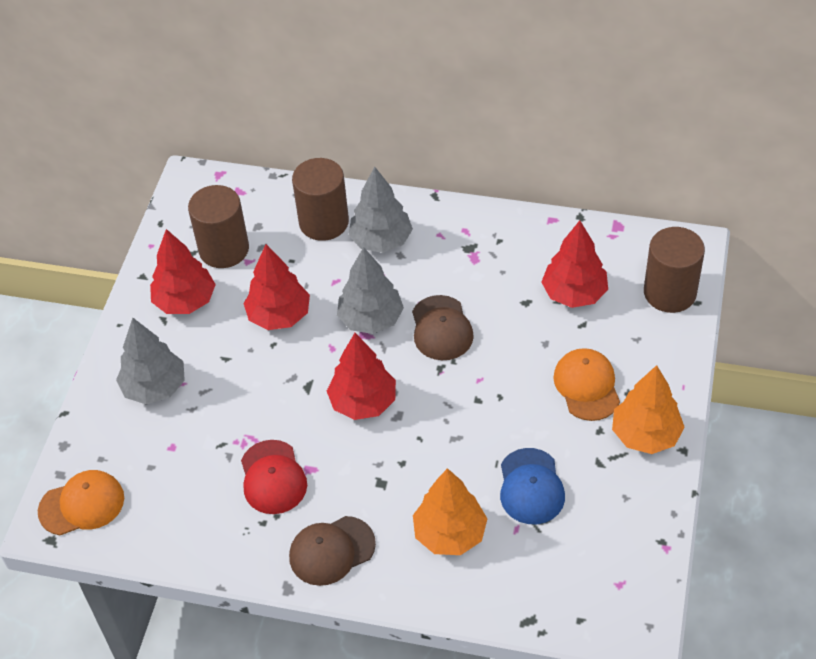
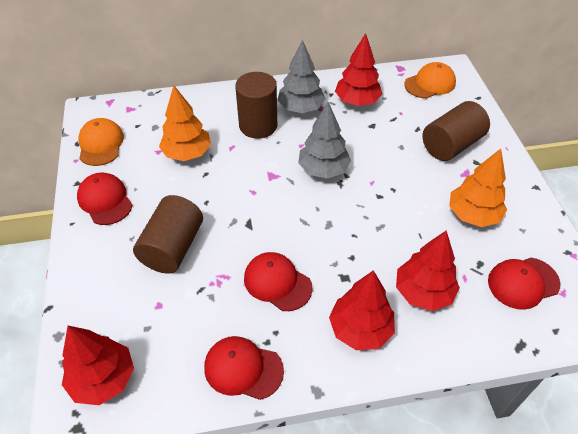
blue cap: [500,448,565,524] = 1 -> none = 0
brown cap: [289,516,376,586] [412,295,474,360] = 2 -> none = 0
grey tree: [116,318,185,404] [337,247,404,334] [348,167,413,253] = 3 -> [277,40,325,113] [298,102,351,178] = 2
red cap: [241,440,307,514] = 1 -> [77,172,132,225] [204,336,284,400] [244,252,312,311] [488,258,561,310] = 4

